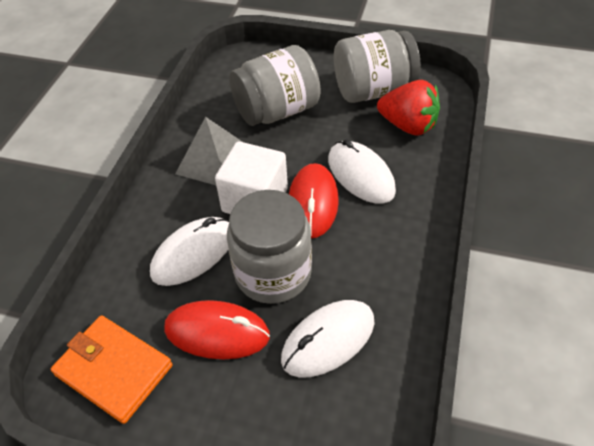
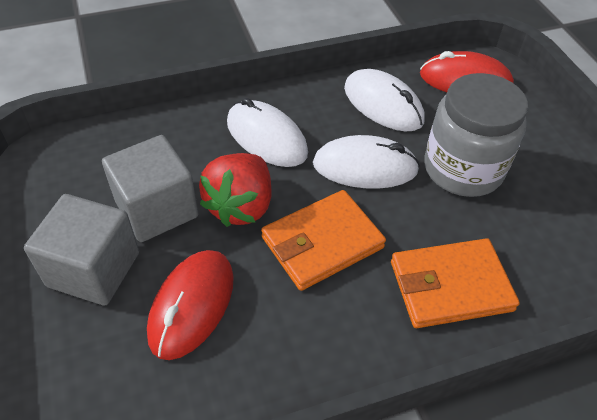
grey cube: none = 0 -> [24,194,139,306] [102,135,199,242] = 2
grey jar: [227,190,312,304] [229,45,320,126] [334,30,421,103] = 3 -> [424,73,528,197] = 1
grey pyramid: [175,117,242,185] = 1 -> none = 0
orange wallet: [51,315,173,424] = 1 -> [261,190,386,291] [391,238,520,328] = 2
white cube: [215,141,288,214] = 1 -> none = 0

